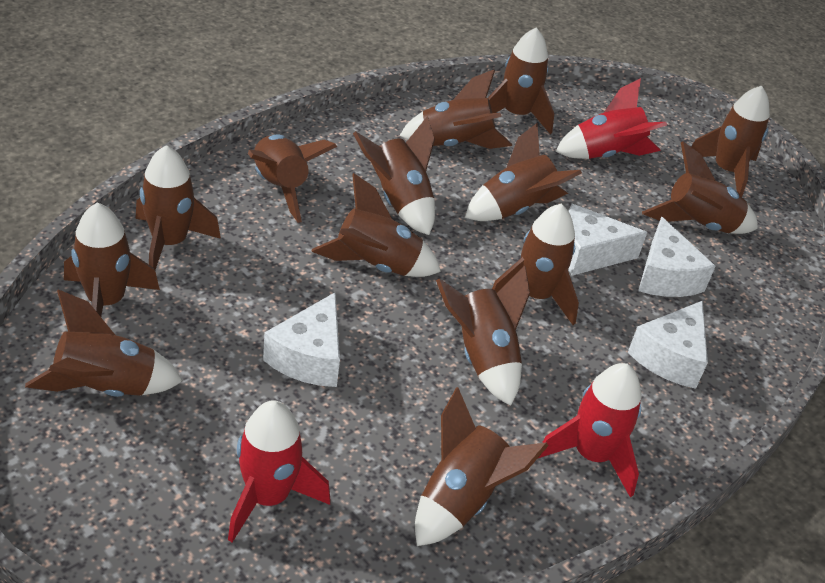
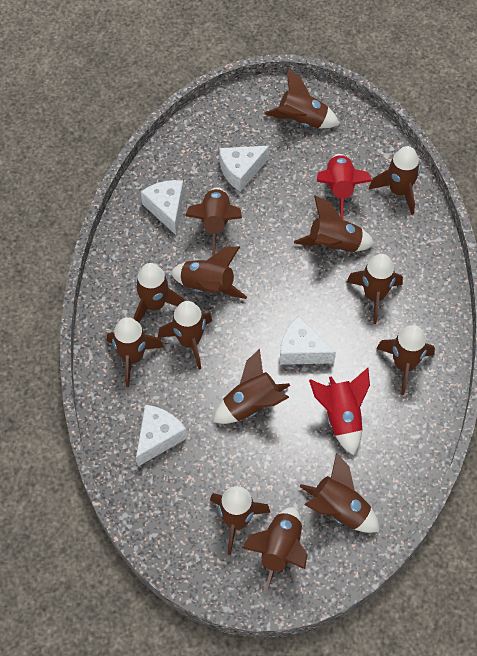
red rocket: [228,400,331,542] [538,363,641,497] [556,78,667,159] = 3 -> [309,368,370,455] [317,154,372,220] = 2

